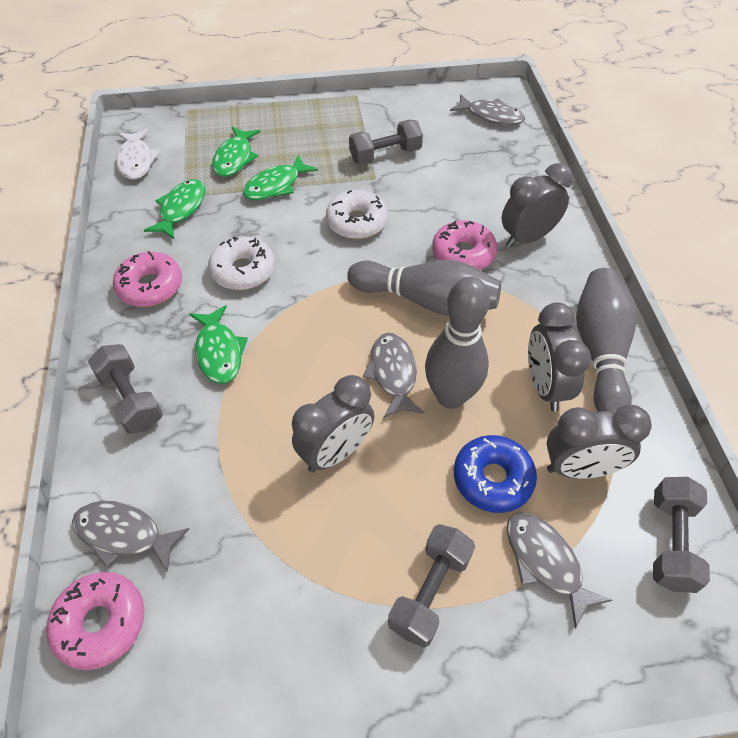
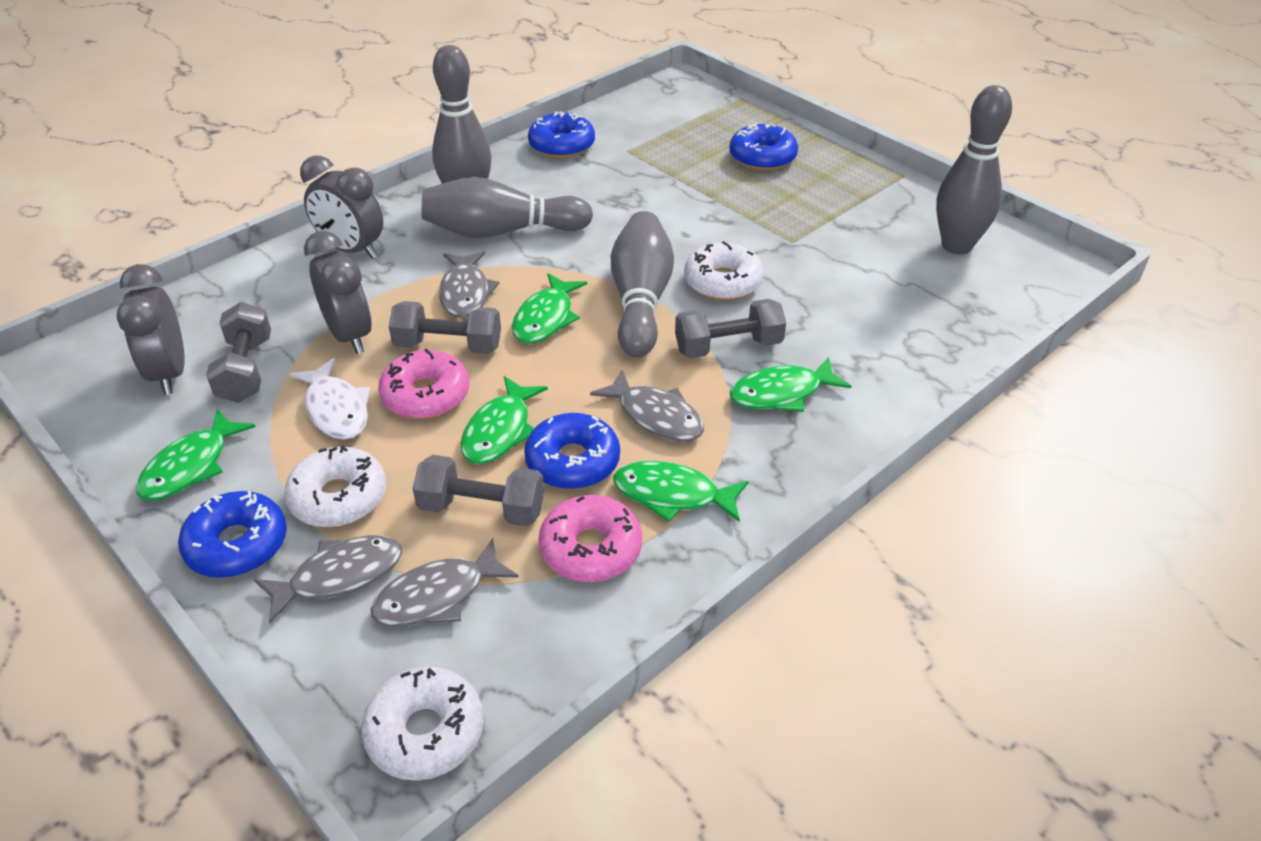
blue donut: [454,435,537,513] = 1 -> [178,491,287,578] [524,413,620,489] [528,111,595,158] [729,123,798,171] = 4
green fish: [144,179,205,239] [190,305,248,384] [212,127,260,177] [243,155,318,200] = 4 -> [136,409,256,501] [461,376,548,464] [512,273,587,344] [614,461,749,522] [730,357,851,412] = 5
grey bowling pin: [347,260,501,316] [425,277,490,409] [576,268,637,412] = 3 -> [422,177,593,238] [432,45,492,184] [611,211,674,358] [936,85,1012,255] = 4
grey clock: [292,375,374,472] [502,163,573,247] [528,302,591,412] [546,404,652,479] = 4 -> [117,264,185,395] [300,155,383,259] [304,231,372,354] = 3
pink donut: [46,572,144,670] [113,251,182,307] [432,220,497,270] = 3 -> [378,349,469,419] [539,495,642,582] = 2
white donut: [208,236,275,290] [326,190,388,239] = 2 -> [284,446,386,528] [361,667,484,781] [684,241,764,301] = 3

